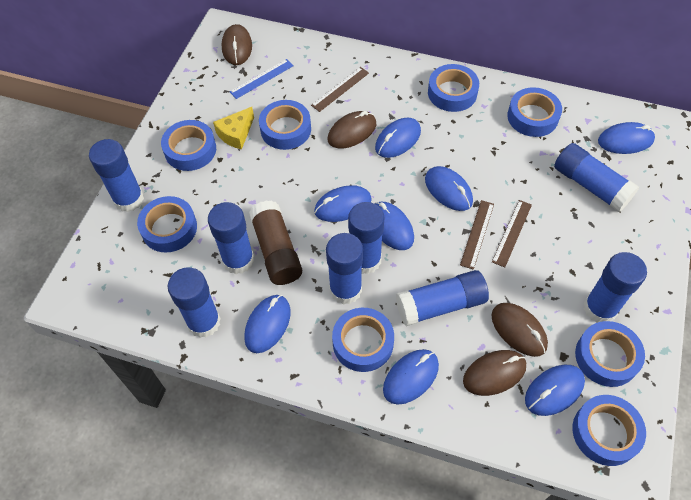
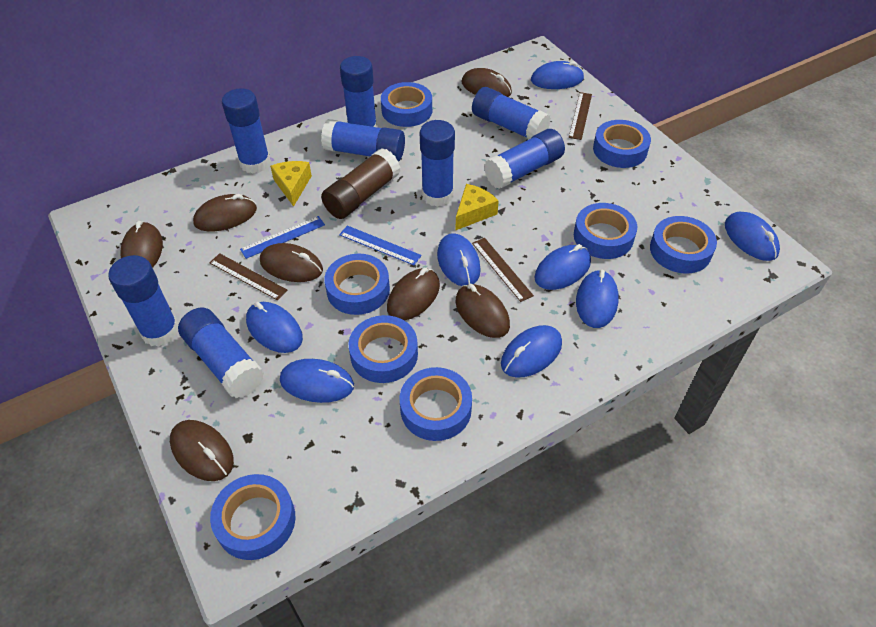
blue ruler: [230,59,294,99] = 1 -> [240,216,325,259] [339,226,422,265] = 2
brown mouse: [222,24,252,65] [328,111,376,148] [463,350,526,396] [491,303,548,357] = 4 -> [120,221,163,268] [170,420,234,481] [193,194,257,231] [260,243,323,282] [387,268,440,321] [456,284,510,338] [462,68,512,97] = 7
yellow cheese: [213,107,254,149] = 1 -> [270,161,312,207] [456,184,499,230] = 2

